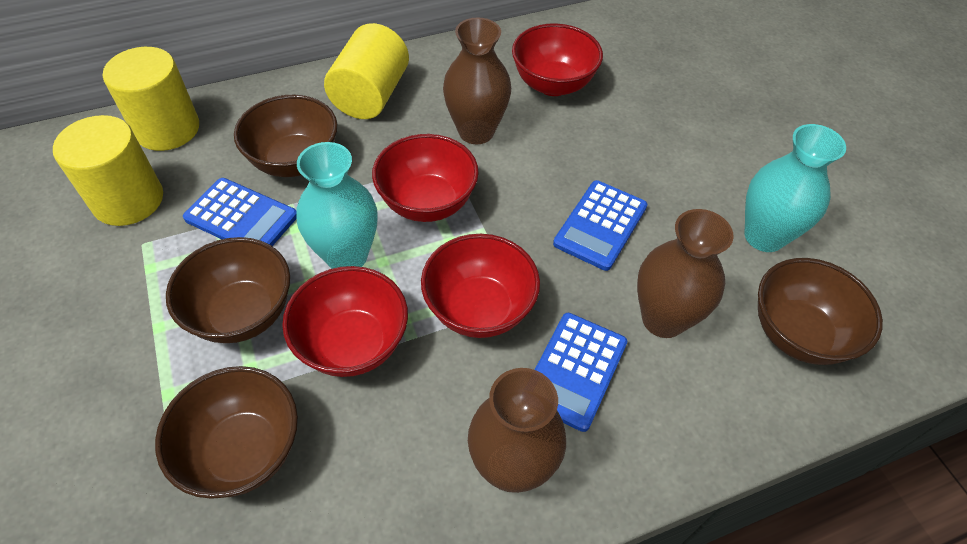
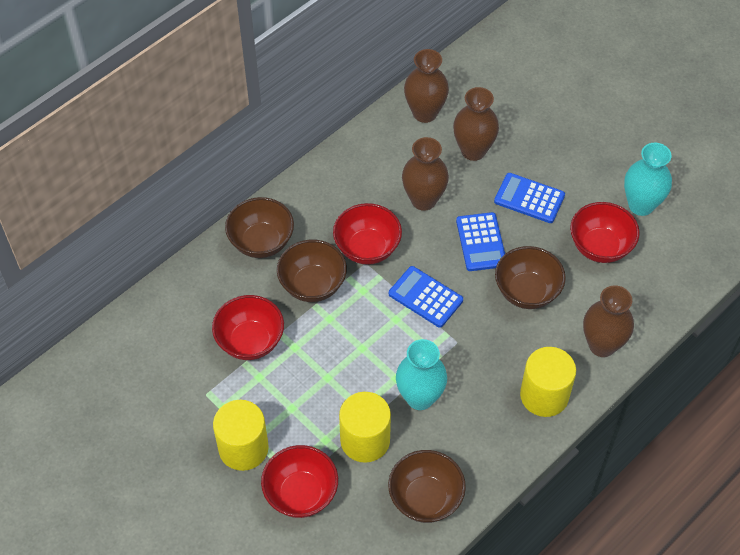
brown vase: [443,17,511,144] [468,368,566,493] [637,209,734,338] = 3 -> [402,137,449,211] [404,49,449,123] [453,87,499,161] [583,285,634,357] = 4

